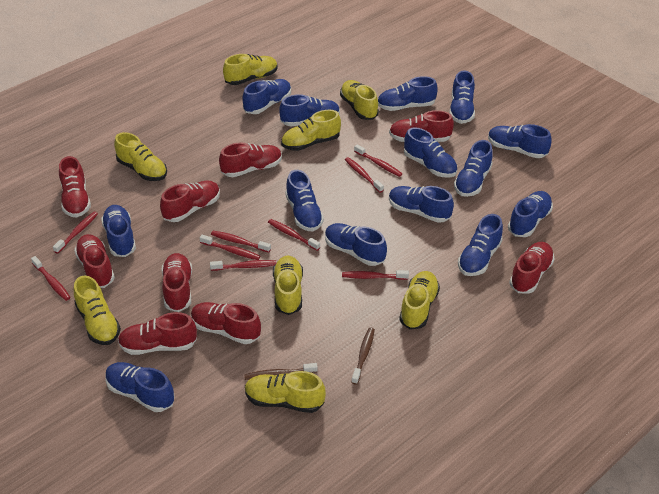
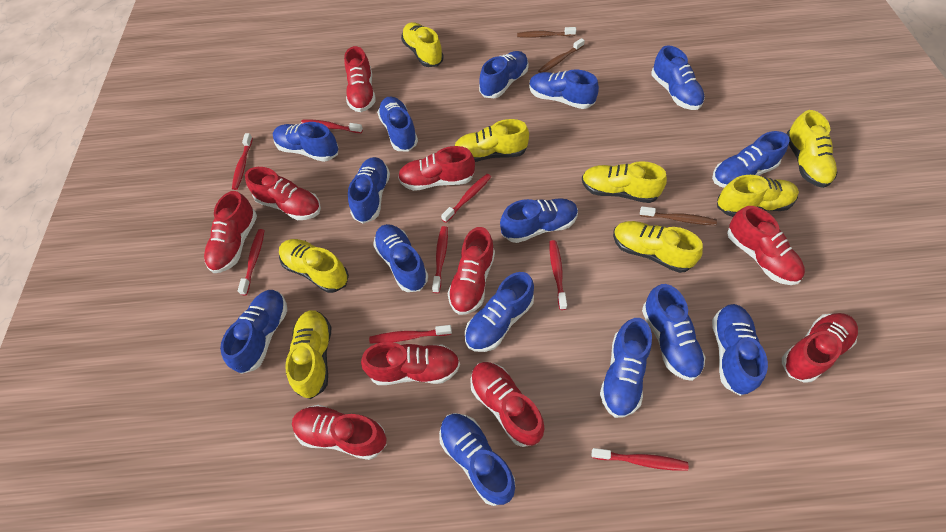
blue shoe: [101,205,136,257] [105,362,175,412] [242,79,291,114] [279,94,340,127] [285,170,324,232] [325,223,387,266] [378,76,438,111] [389,186,454,223] [404,127,457,177] [449,70,475,124] [454,140,493,197] [458,214,503,276] [488,124,552,158] [508,191,553,237] = 14 -> [220,290,287,374] [273,122,338,162] [348,157,390,224] [373,224,428,292] [377,96,418,151] [439,413,515,506] [465,272,534,352] [479,51,529,98] [500,198,578,243] [529,69,599,109] [600,318,652,418] [642,284,705,381] [652,45,705,110] [712,131,790,188] [712,304,768,396] = 15
brown toothbrush: [244,363,318,380] [351,328,375,385] = 2 -> [517,27,576,38] [538,38,585,73] [640,206,717,225] = 3
red shoe: [59,156,91,218] [74,234,115,288] [118,312,197,355] [160,180,220,222] [162,253,192,312] [191,302,261,344] [219,142,282,177] [389,110,454,142] [509,242,555,294] = 9 -> [204,191,257,273] [245,167,321,220] [292,405,387,460] [344,46,376,112] [361,342,460,385] [398,146,475,191] [447,227,495,315] [470,362,545,447] [727,206,805,285] [782,313,858,383] = 10
red toothbrush: [31,256,71,301] [53,211,98,254] [200,235,260,260] [210,260,276,271] [211,231,271,253] [268,219,320,251] [342,270,409,280] [345,157,384,193] [354,144,402,177] = 9 -> [232,133,253,190] [238,229,265,295] [301,119,363,133] [369,325,452,343] [432,226,448,293] [441,174,491,223] [550,240,567,310] [592,448,689,471] = 8

